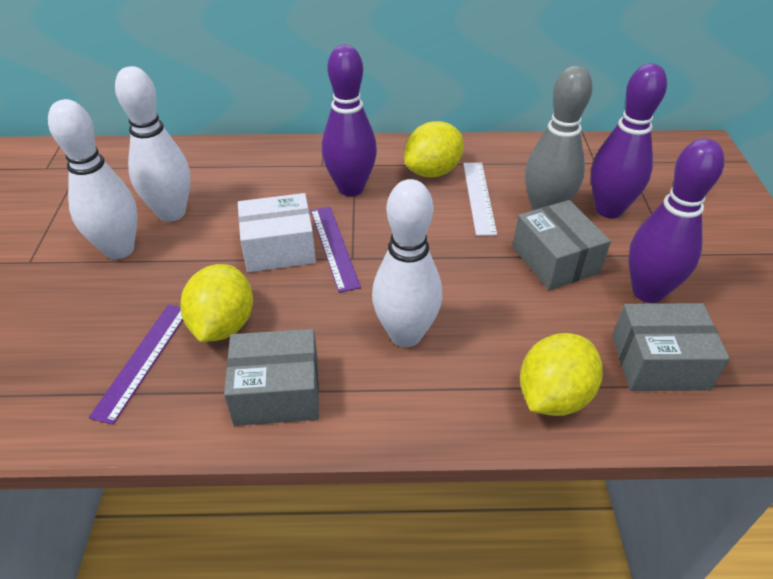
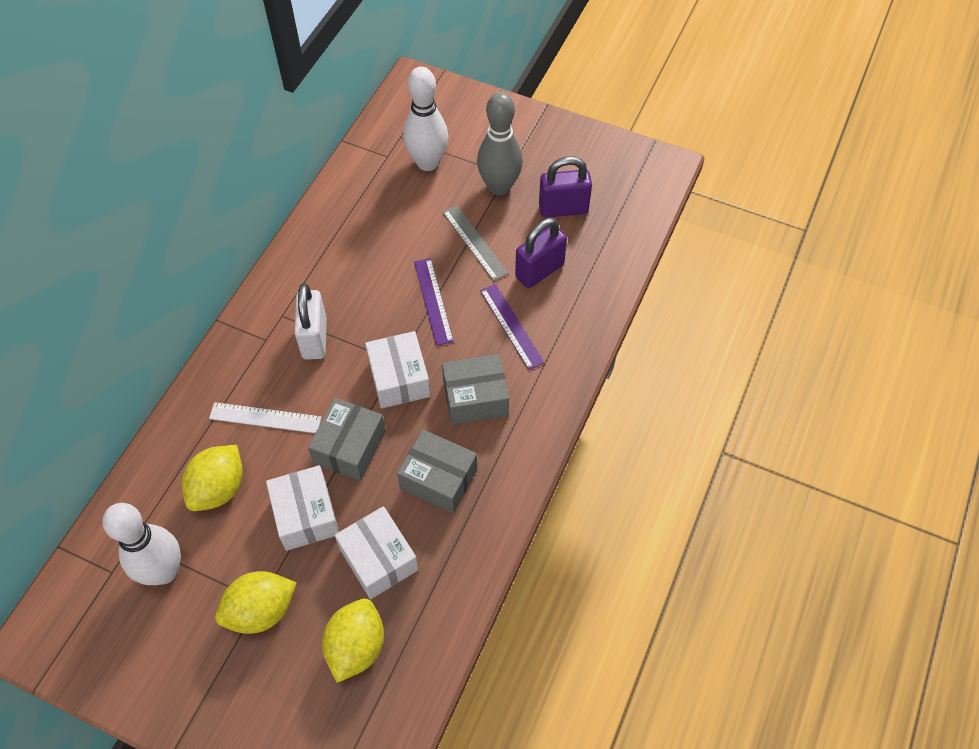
grey ruler: none = 0 -> [443,205,508,281] = 1
purple bowling pin: [322,44,377,196] [591,63,667,218] [629,138,724,303] = 3 -> none = 0
purple padlock: none = 0 -> [515,218,567,288] [539,156,592,218] = 2
white bowling pin: [48,99,138,259] [115,66,190,222] [372,179,442,347] = 3 -> [103,503,181,585] [403,67,448,171] = 2
white box: [238,193,316,272] = 1 -> [266,465,339,551] [335,506,418,599] [365,331,430,409] = 3
white padlock: none = 0 -> [294,284,327,360] = 1

